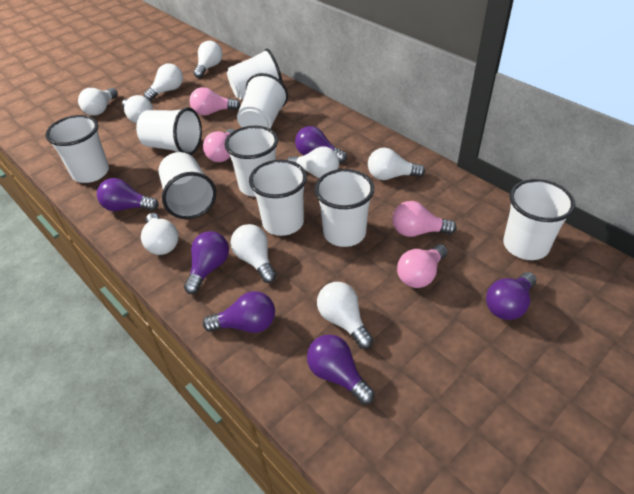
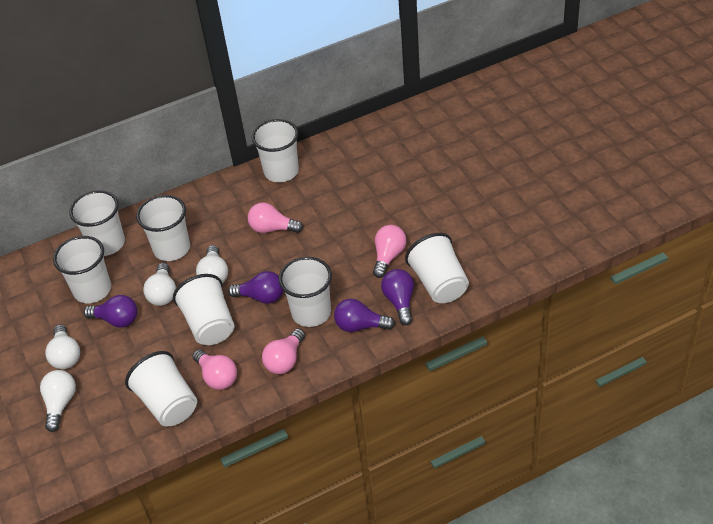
purple light bulb: [97,178,159,211] [184,231,229,294] [203,291,275,333] [295,126,347,163] [307,334,375,405] [486,272,536,320] = 6 -> [84,295,138,328] [228,271,283,304] [334,299,395,332] [381,269,414,325] = 4
white cup: [45,115,109,183] [136,107,202,155] [158,152,216,219] [225,126,278,197] [227,49,283,100] [237,73,288,129] [249,160,307,236] [314,169,374,247] [503,179,575,260] = 9 -> [53,236,111,303] [69,190,125,256] [125,351,197,426] [136,195,190,261] [173,274,234,345] [252,119,299,182] [279,257,332,327] [405,233,469,303] = 8
white light bulb: [78,88,118,115] [122,95,153,123] [141,213,178,255] [143,63,183,101] [193,41,222,78] [231,224,277,283] [287,147,339,178] [317,282,373,349] [368,148,425,180] = 9 -> [40,370,76,432] [45,324,80,369] [143,263,176,306] [196,245,228,283] = 4

